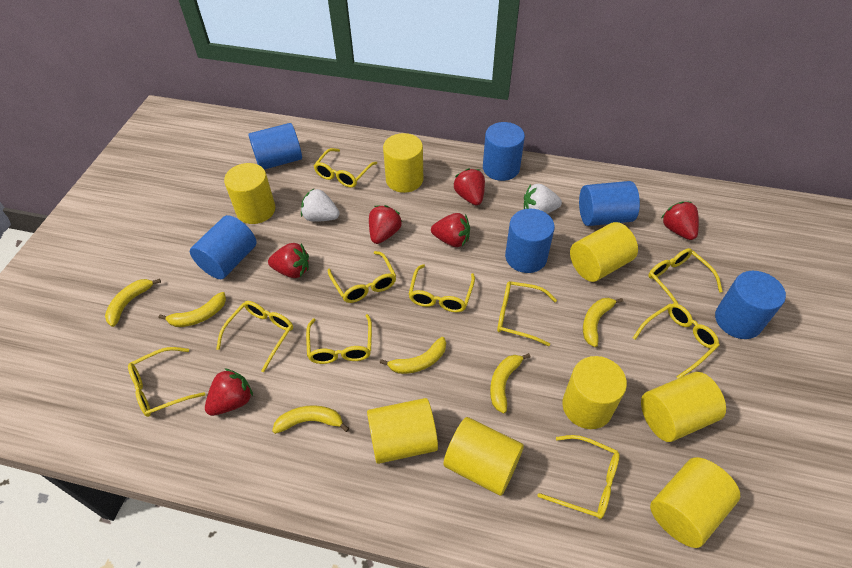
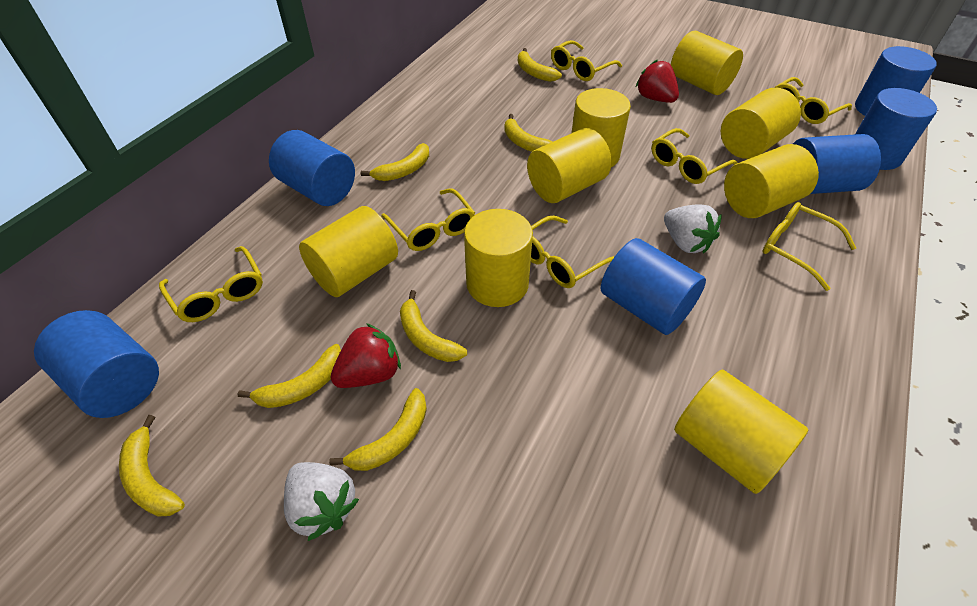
red strawberry: [205,368,253,416] [268,243,309,278] [369,205,402,244] [431,213,470,247] [453,168,485,205] [661,201,699,240] = 6 -> [330,323,401,388] [636,60,679,103] = 2
yellow banana: [105,279,161,327] [159,292,226,327] [272,405,349,434] [380,337,446,374] [490,353,530,413] [583,298,623,347] = 6 -> [119,415,185,517] [237,344,341,408] [329,388,427,471] [361,143,429,181] [400,290,467,362] [504,114,552,152] [518,48,562,82] = 7
yellow glasses: [128,347,205,417] [216,301,293,372] [306,314,372,364] [314,148,377,188] [328,251,396,303] [409,264,475,312] [497,281,557,346] [538,435,620,519] [633,303,720,378] [648,248,723,304] = 10 -> [159,246,263,322] [381,188,475,251] [531,215,615,288] [551,40,622,81] [651,128,738,184] [763,202,856,291] [774,77,852,124] = 7

